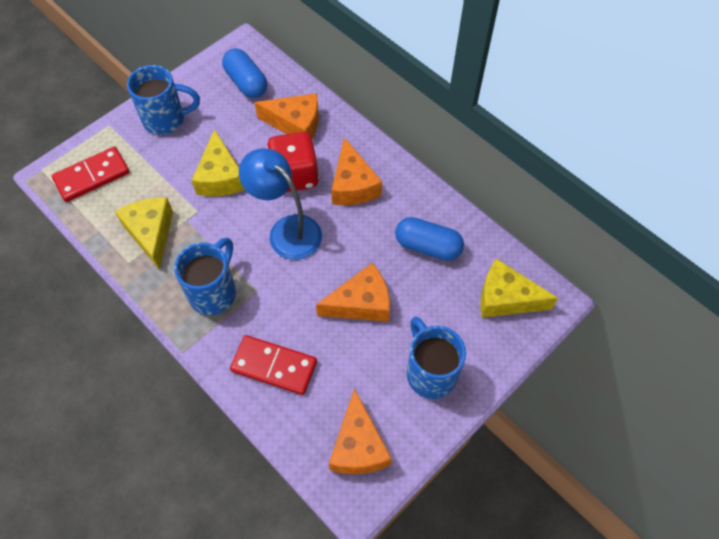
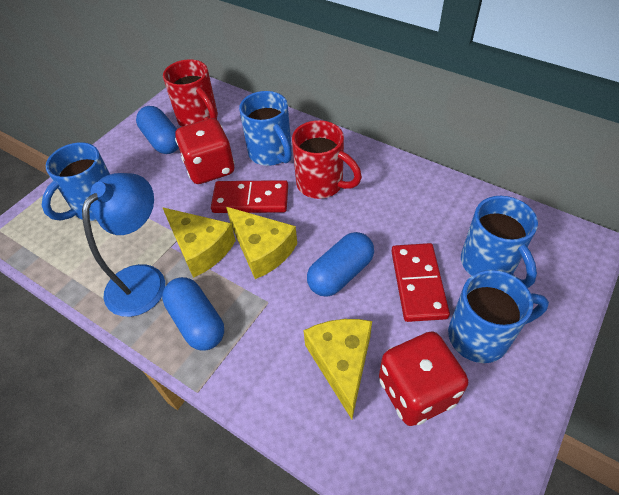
blue capsule: [222,48,267,98] [395,217,464,261] = 2 -> [136,106,179,154] [162,277,224,351] [307,232,374,297] = 3
blue mug: [127,65,200,135] [174,237,236,315] [407,316,466,399] = 3 -> [42,142,110,221] [239,91,292,166] [448,270,549,363] [461,196,538,288] = 4
orange cheese: [254,93,319,138] [316,263,390,322] [329,388,392,474] [331,137,382,205] = 4 -> none = 0
red dice: [267,132,319,192] = 1 -> [175,118,235,184] [379,331,468,426] = 2
red mug: none = 0 -> [163,59,218,127] [292,120,362,199] = 2

